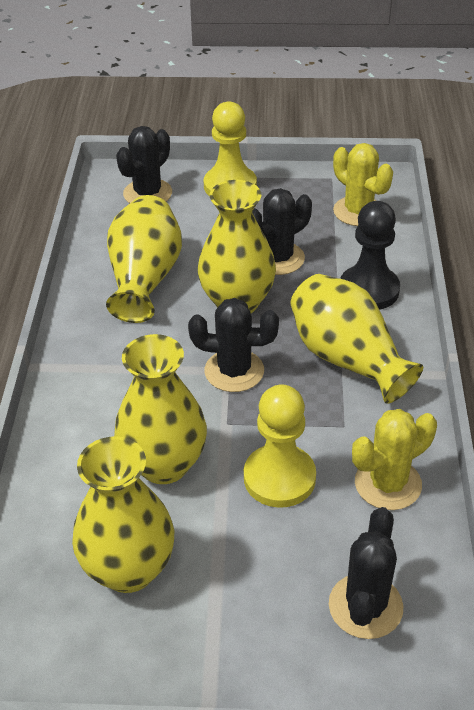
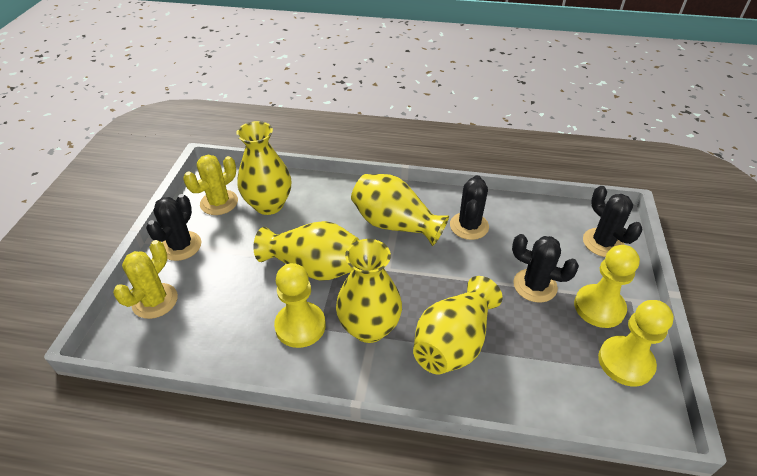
black pawn: [340,201,400,310] = 1 -> none = 0
yellow pawn: [204,101,257,196] [244,384,316,508] = 2 -> [274,263,326,348] [574,245,640,328] [598,300,674,386] = 3

